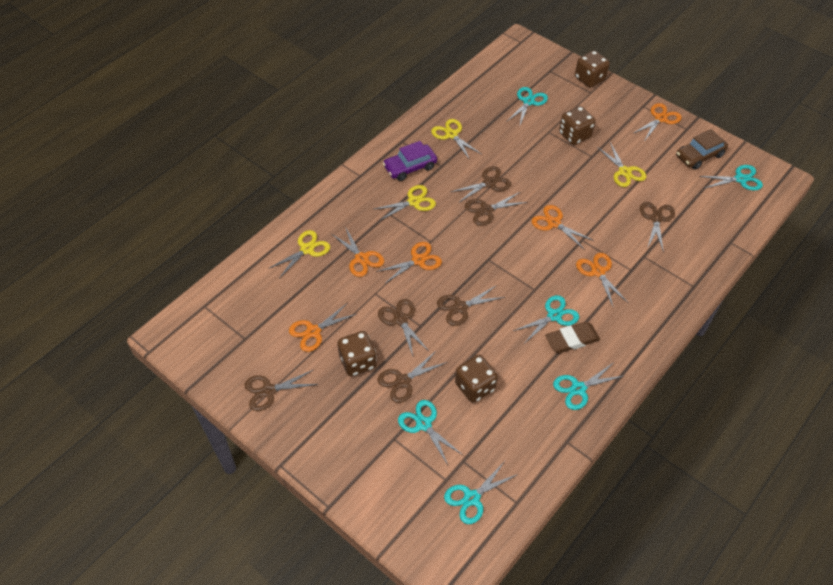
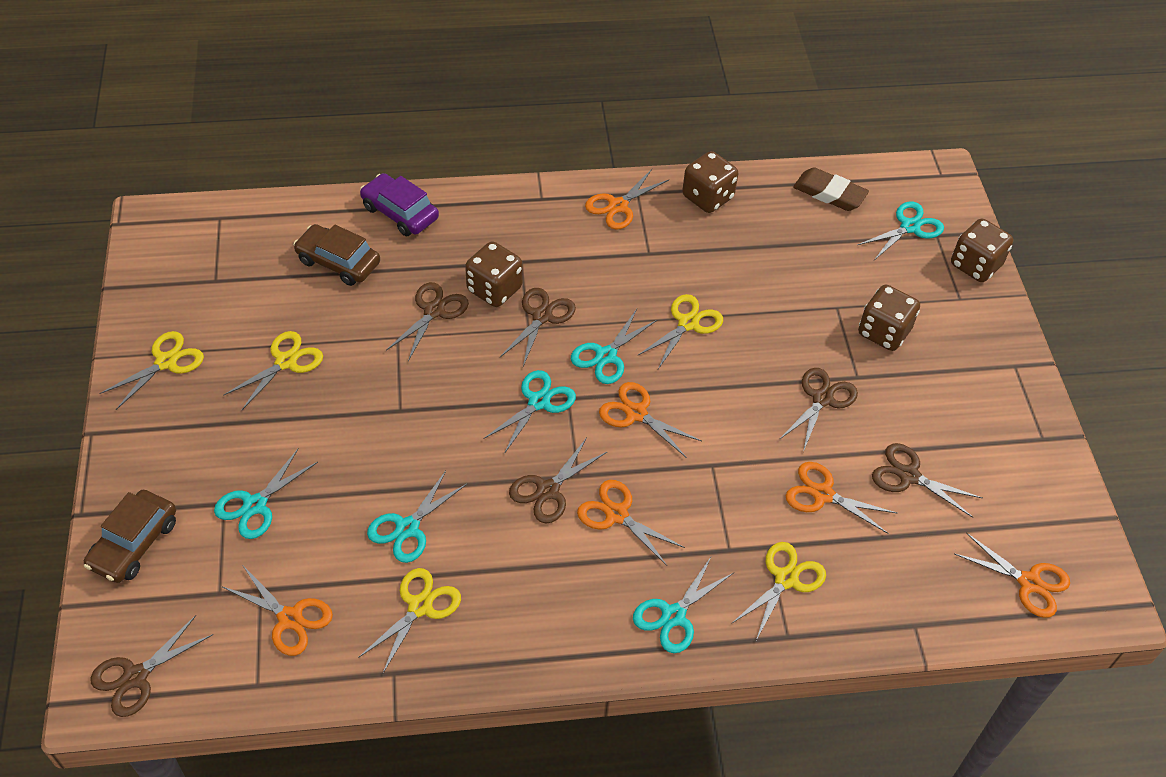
brown car: [676,129,728,170] = 1 -> [84,490,176,583] [293,224,380,286] = 2
brown scissors: [244,370,318,411] [377,350,447,403] [378,299,429,356] [437,285,505,326] [451,166,511,203] [465,192,527,226] [640,202,675,253] = 7 -> [90,615,213,717] [386,282,469,361] [500,288,576,367] [509,438,607,523] [779,368,858,452] [872,443,982,518] = 6
yellow scissors: [268,230,330,277] [374,185,436,221] [431,119,481,160] [597,142,646,187] = 4 -> [99,331,204,410] [223,331,323,410] [358,568,461,675] [637,294,723,369] [731,542,826,640] = 5

